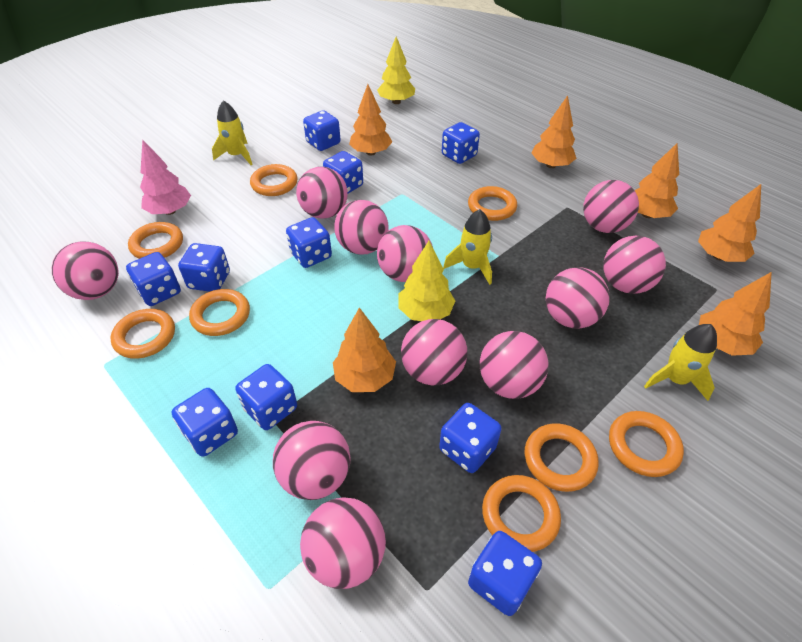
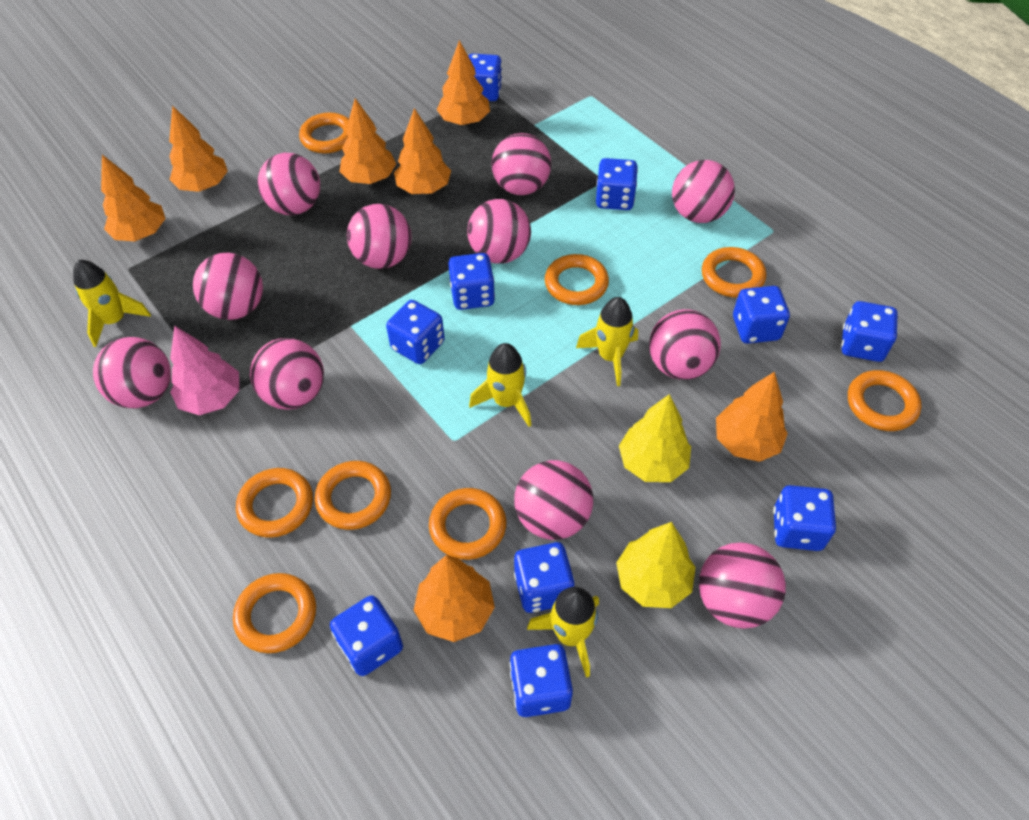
orange tree: [333,307,396,392] [349,84,392,156] [532,95,576,168] [635,143,679,218] [698,184,761,262] [699,272,772,356] = 6 -> [101,155,166,241] [169,105,228,192] [339,98,396,184] [394,108,451,194] [414,555,495,642] [437,40,490,125] [716,372,788,462] = 7
yellow rocket: [212,100,253,165] [443,209,492,285] [644,324,717,401] = 3 -> [73,260,151,347] [469,343,532,427] [527,587,599,678] [576,297,638,386] = 4

